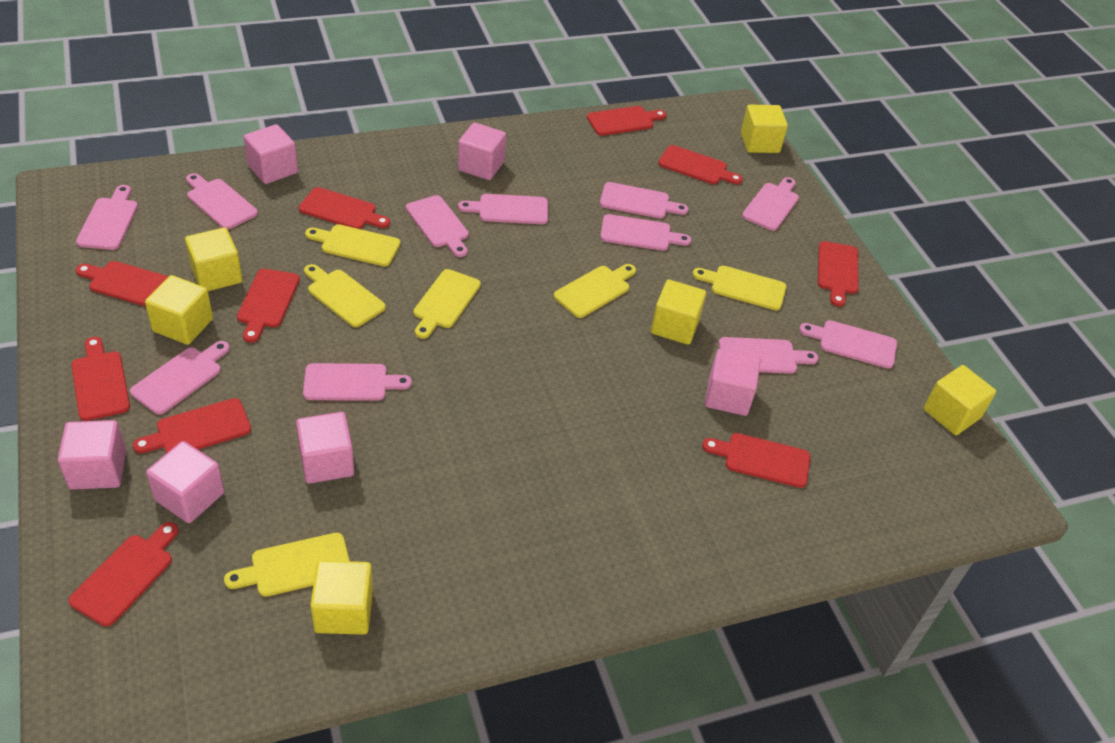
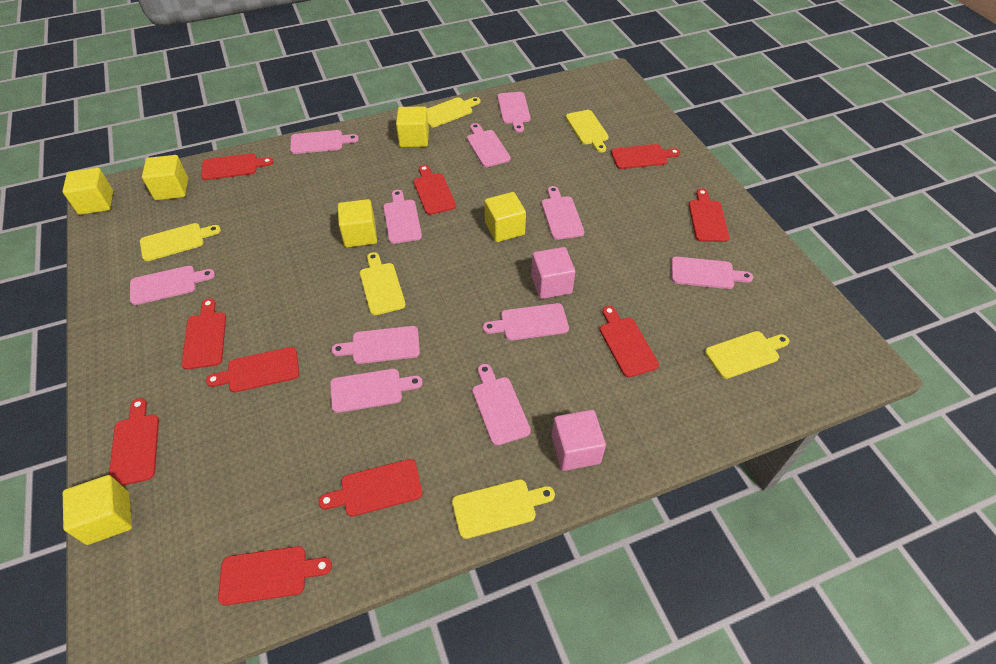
pink cube: [58,420,126,490] [146,441,224,523] [244,124,298,184] [296,412,354,484] [458,123,506,180] [705,349,761,416] = 6 -> [531,247,575,299] [552,410,606,471] = 2

